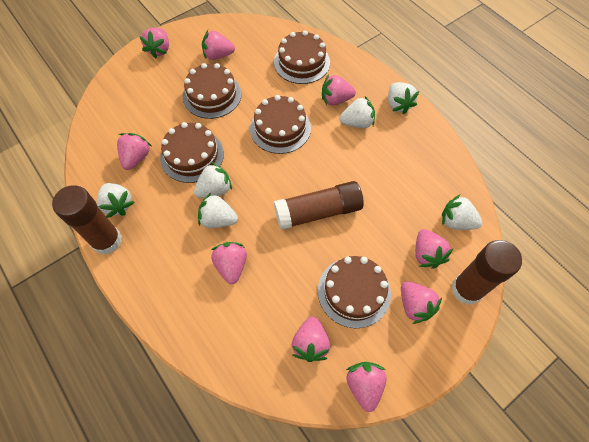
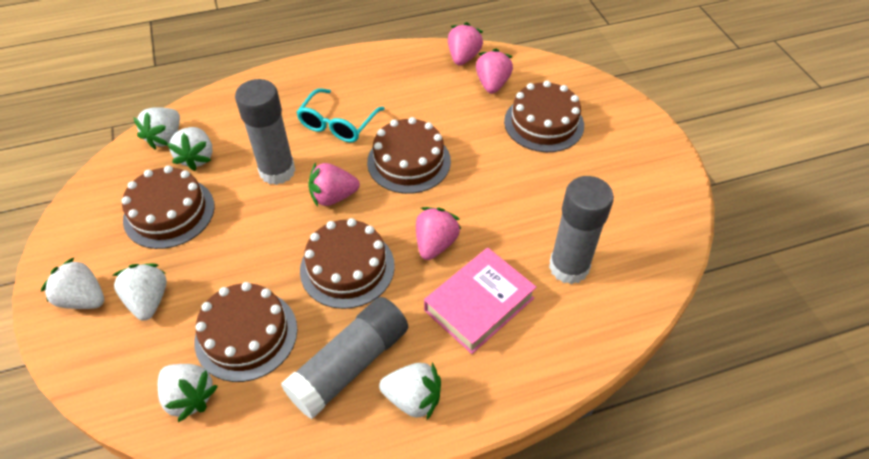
brown glue stick: [52,185,122,255] [274,181,364,230] [451,240,522,305] = 3 -> none = 0
grey glue stick: none = 0 -> [235,79,296,185] [281,297,408,419] [549,176,614,284] = 3
pink book: none = 0 -> [424,248,537,354] = 1
pink strawberry: [117,133,151,170] [139,28,169,58] [202,30,235,60] [211,242,247,284] [292,316,330,362] [322,74,356,105] [346,362,387,412] [401,281,442,324] [415,229,453,269] = 9 -> [308,162,360,207] [416,207,461,260] [448,22,483,66] [476,49,513,94] = 4
turquoise glasses: none = 0 -> [296,88,385,142] = 1

